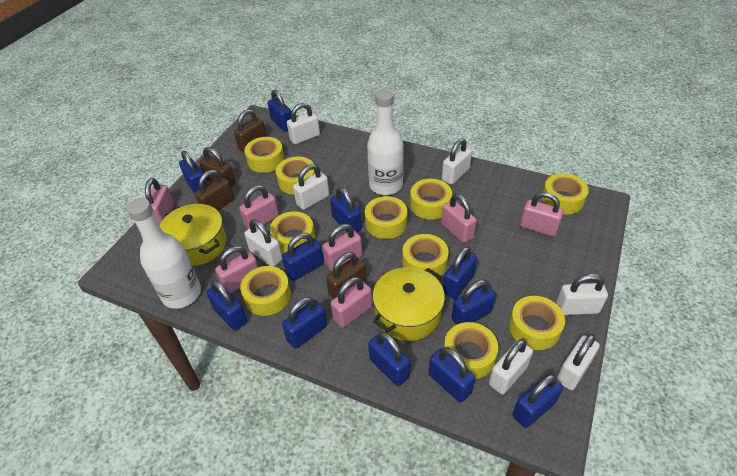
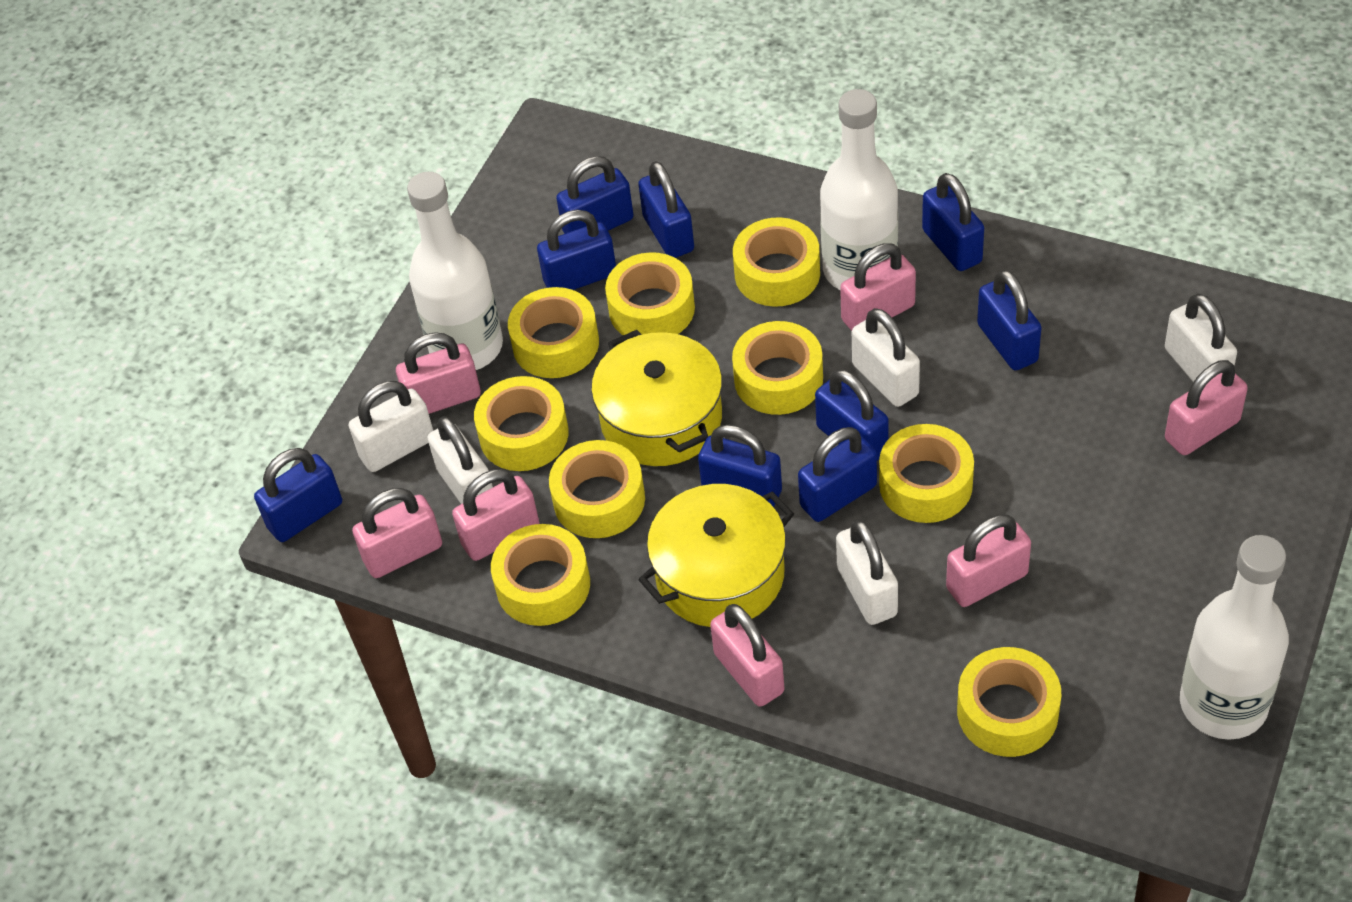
blue padlock: [179,151,206,194] [206,280,247,331] [268,90,291,132] [282,233,324,281] [282,297,327,349] [330,187,362,232] [368,331,410,386] [428,347,475,403] [443,246,477,299] [451,280,496,325] [512,374,563,428] = 11 -> [254,448,342,542] [537,210,616,290] [556,156,633,234] [638,161,694,258] [698,425,782,507] [798,427,877,522] [815,369,889,461] [922,173,984,271] [977,269,1042,371] = 9
brown padlock: [195,170,234,211] [199,147,236,187] [234,109,267,153] [326,252,366,299] = 4 -> none = 0
white bottle: [127,198,201,309] [367,89,404,195] = 2 -> [407,172,503,370] [820,89,898,290] [1180,535,1289,740] = 3
white padlock: [244,220,282,267] [287,103,320,144] [293,164,329,210] [442,138,472,185] [489,339,533,394] [556,274,608,315] [557,334,600,390] = 7 -> [349,381,433,472] [427,416,493,504] [836,520,898,625] [852,308,920,407] [1165,294,1237,382] = 5
yellow tape: [240,266,291,316] [244,137,284,173] [270,211,315,254] [276,157,315,195] [365,196,407,239] [402,234,449,278] [410,179,452,220] [444,322,498,379] [509,296,565,350] [542,173,589,214] = 10 -> [474,376,569,471] [491,524,590,626] [508,287,599,378] [549,440,645,538] [605,252,695,335] [732,321,823,415] [733,217,820,307] [879,424,974,523] [957,647,1061,757] = 9

